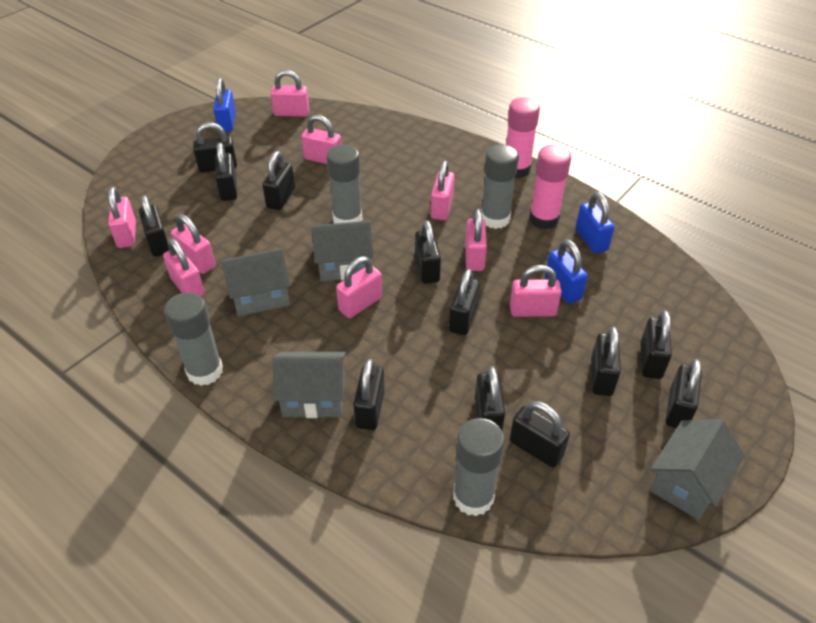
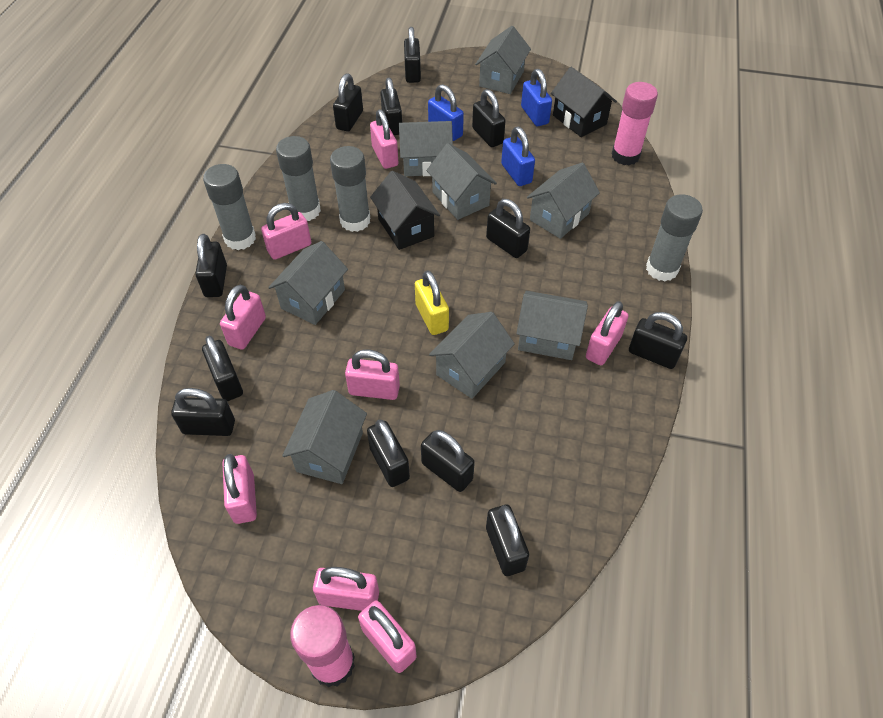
black house: none = 0 -> [370,171,440,250] [551,67,617,137] = 2
grey house: [221,248,291,316] [273,352,346,418] [311,221,374,282] [650,419,745,520] = 4 -> [268,241,348,325] [282,390,367,484] [399,121,453,176] [426,143,497,220] [429,312,515,399] [475,26,531,94] [516,291,588,360] [527,163,600,239] = 8
pink padlock: [108,187,136,248] [163,239,205,296] [171,214,215,274] [271,70,309,117] [301,115,342,164] [336,256,382,318] [431,161,455,220] [465,209,487,271] [510,265,562,317] = 9 -> [220,285,266,350] [222,454,257,524] [261,203,311,260] [313,567,379,611] [345,350,400,400] [358,600,417,673] [370,109,398,169] [586,301,628,365] = 8
yellow padlock: none = 0 -> [415,270,449,335] = 1

